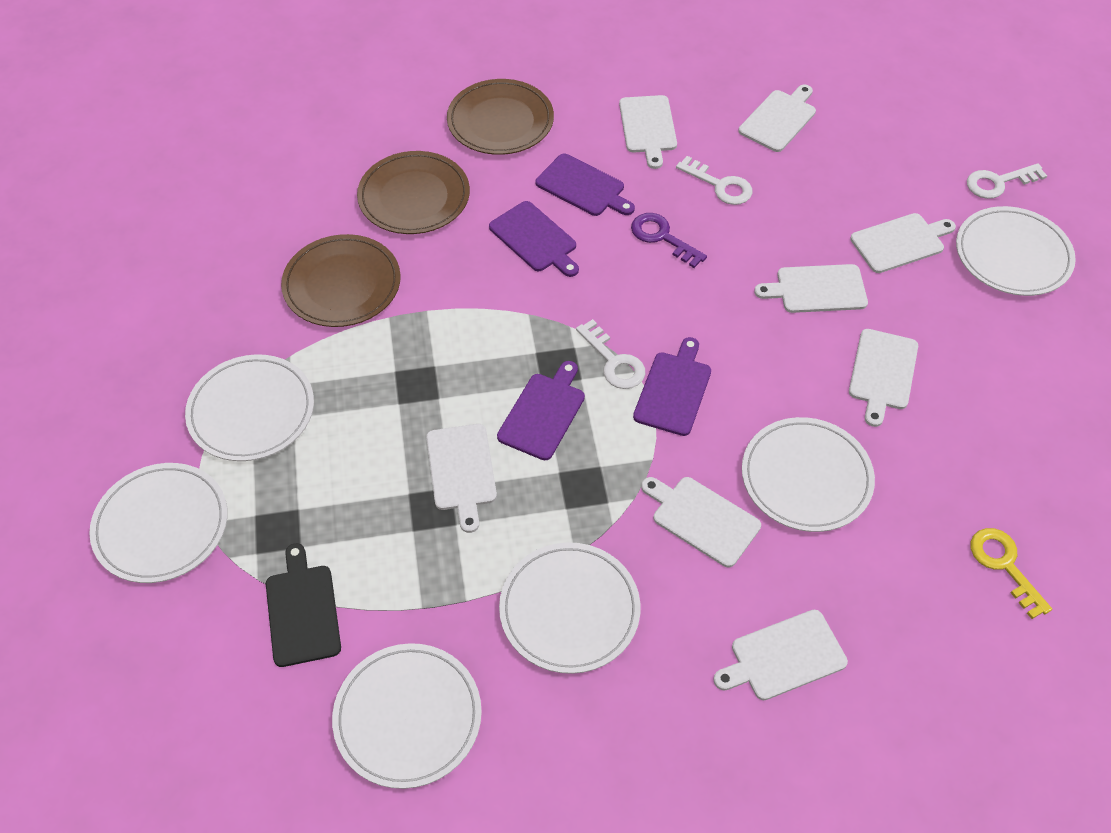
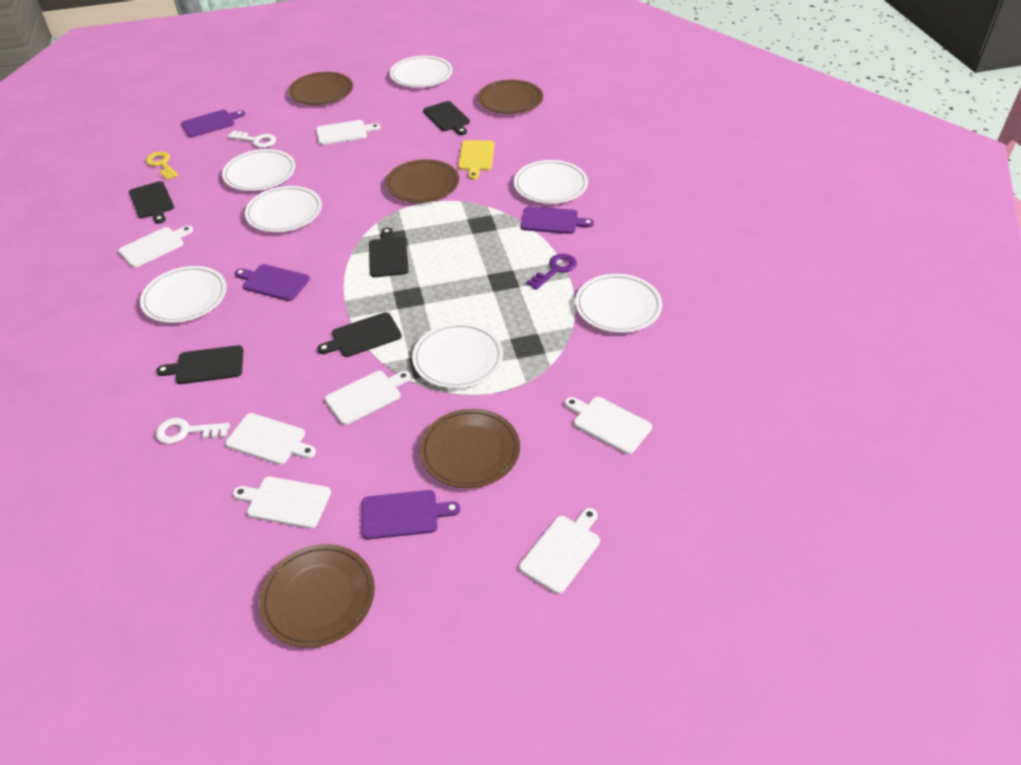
black cutting board: [266,543,341,667] = 1 -> [129,181,174,224] [156,345,243,384] [318,312,402,357] [369,227,409,277] [423,101,470,135] = 5
brown plate: [281,234,401,327] [357,151,470,234] [447,79,554,155] = 3 -> [259,544,375,648] [288,72,353,105] [385,159,459,203] [420,409,520,488] [478,80,543,114] = 5
white cutting board: [426,424,497,533] [619,95,677,169] [641,477,761,567] [714,610,848,700] [738,85,816,152] [754,264,868,313] [849,329,918,427] [850,213,956,273] = 8 -> [118,226,193,268] [225,413,316,465] [233,477,331,529] [316,120,380,145] [325,371,411,425] [519,508,600,594] [565,397,652,454] = 7
white key: [576,319,645,389] [676,156,753,205] [967,163,1047,199] = 3 -> [156,418,230,444] [227,130,276,148] = 2
white plate: [89,463,228,583] [185,354,314,461] [332,643,482,789] [499,542,641,674] [742,417,875,532] [956,206,1076,296] = 6 -> [140,266,227,323] [222,149,296,191] [245,186,322,232] [390,56,453,87] [412,323,503,389] [514,160,588,204] [575,274,662,333] = 7
yellow cutting board: none = 0 -> [458,140,495,180] = 1

